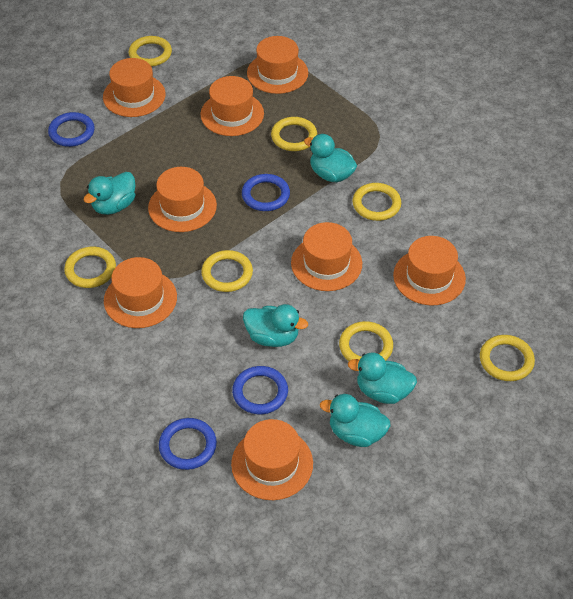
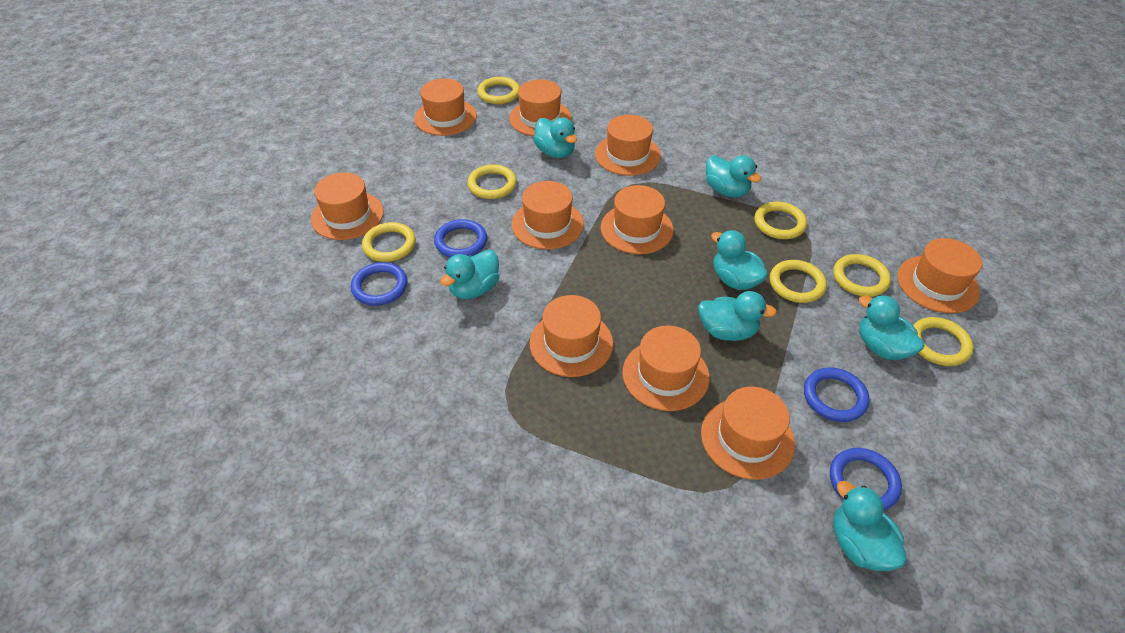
orange hat: [103,58,166,117] [104,257,177,328] [148,167,217,232] [200,76,264,136] [231,419,313,500] [247,36,308,94] [291,222,362,291] [393,236,466,305] = 8 -> [311,172,384,240] [414,79,477,136] [509,79,571,136] [512,181,584,249] [530,295,613,377] [595,115,661,176] [601,185,674,254] [622,325,710,411] [701,387,795,480] [897,238,982,313] = 10
turquoise duck: [83,172,135,215] [243,304,308,347] [304,134,357,182] [320,394,391,447] [348,352,417,404] = 5 -> [440,250,499,299] [533,117,577,158] [698,291,777,341] [706,155,761,198] [711,230,768,290] [833,481,907,571] [859,295,924,360] = 7

